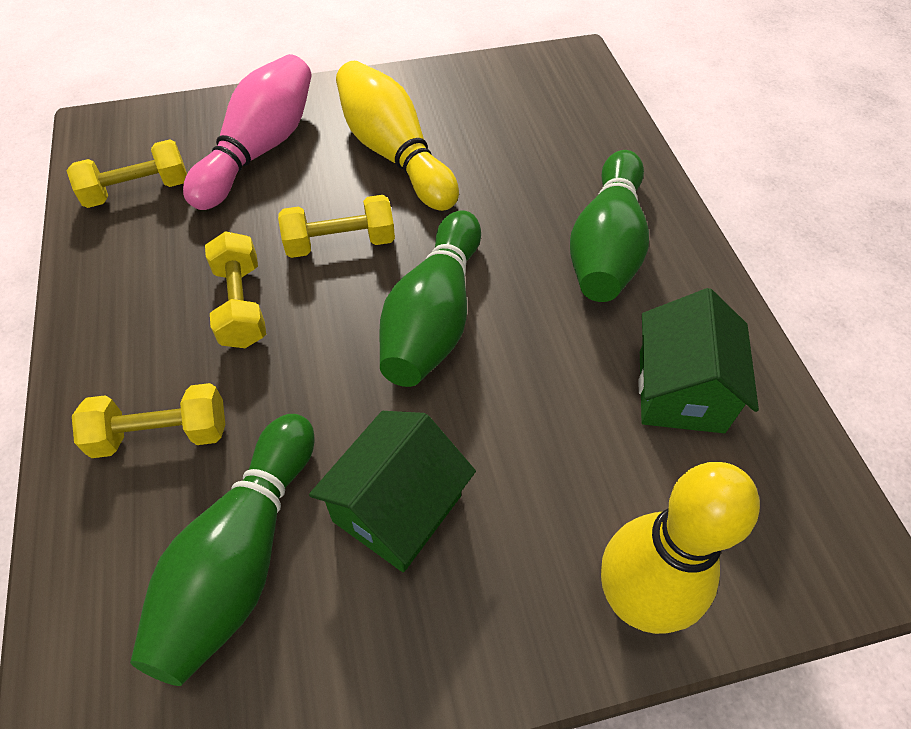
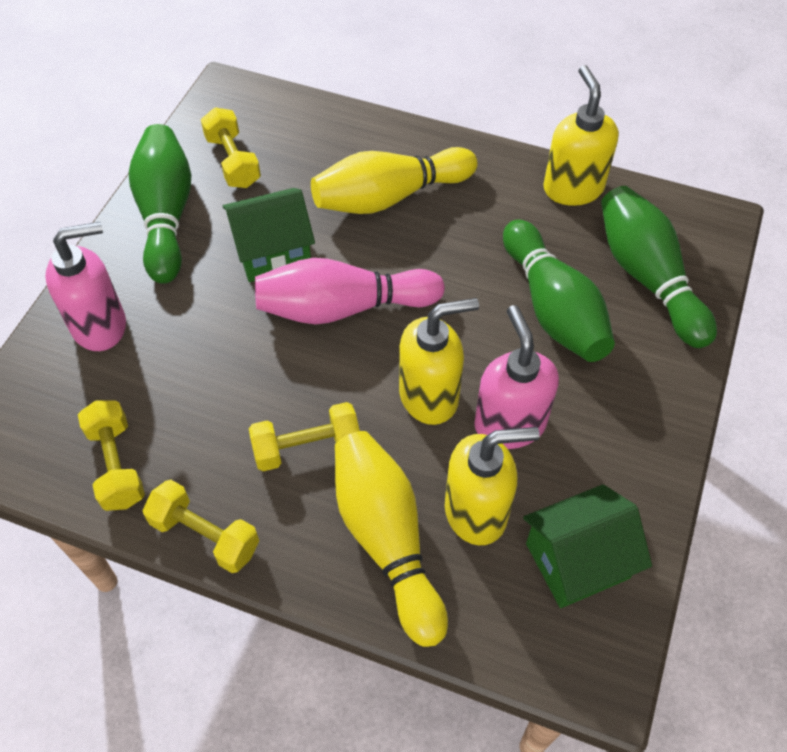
pink soap dispenser: none = 0 -> [45,222,126,351] [474,305,559,449] = 2
yellow soap dispenser: none = 0 -> [399,298,479,425] [445,427,540,545] [543,65,618,206] = 3

